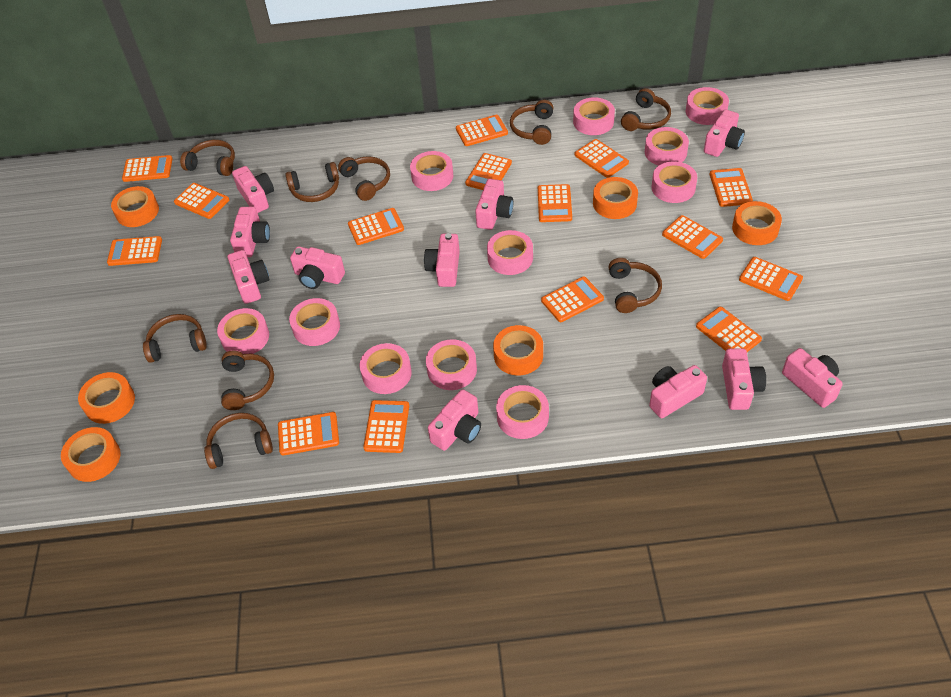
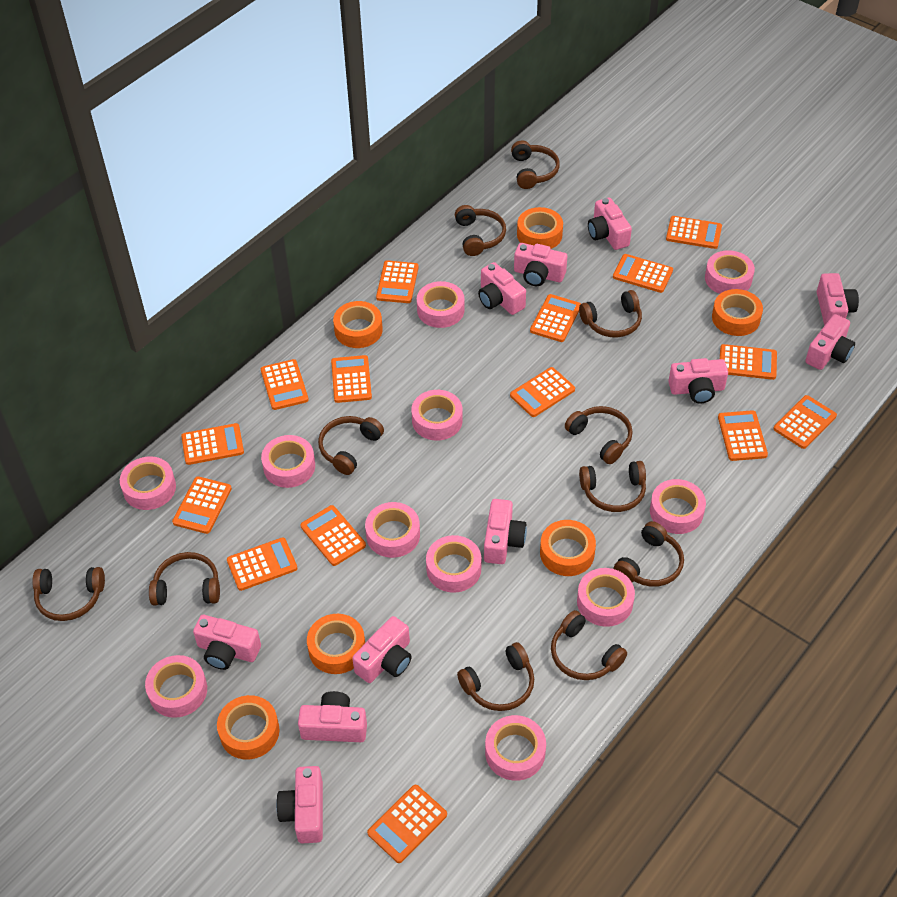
brown headphones: [143,314,207,363] [180,140,235,176] [204,413,273,469] [221,350,274,410] [286,162,339,202] [338,156,390,201] [510,100,553,145] [608,258,662,313] [621,88,671,131] = 9 -> [32,567,105,621] [149,552,220,606] [318,416,384,475] [455,205,506,256] [457,642,534,711] [511,140,560,189] [551,610,627,680] [565,406,633,464] [579,290,642,338] [579,461,646,512] [614,521,684,587] = 11

